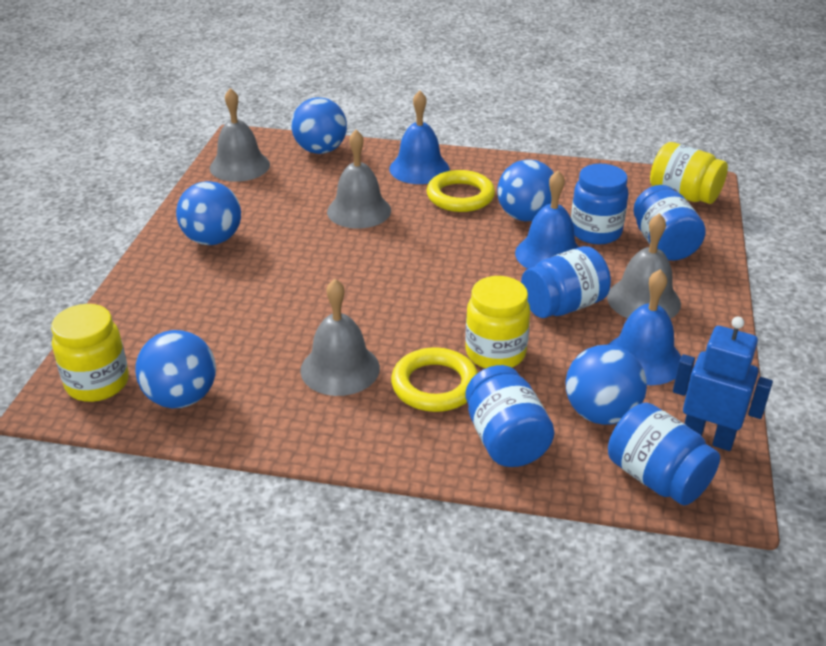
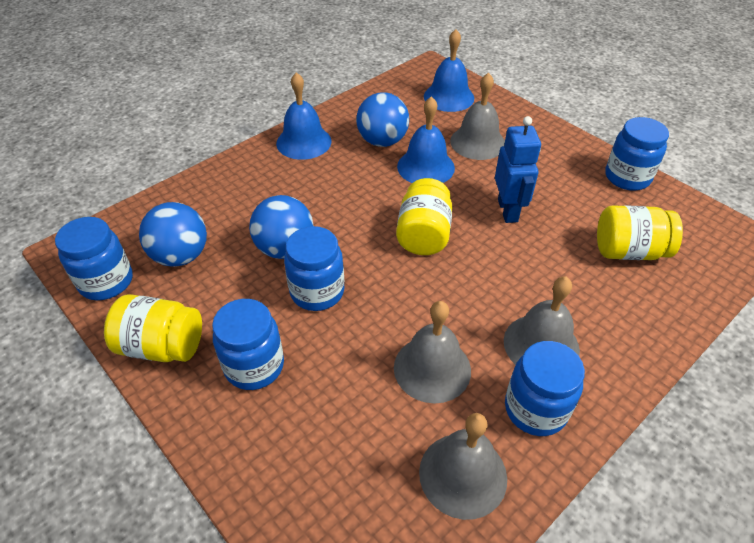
blue ball: [135,330,216,408] [176,181,241,245] [291,97,347,154] [497,159,554,221] [566,345,647,425] = 5 -> [139,202,207,267] [249,195,314,259] [356,92,409,147] = 3
yellow ring: [391,347,478,412] [426,170,495,212] = 2 -> none = 0

